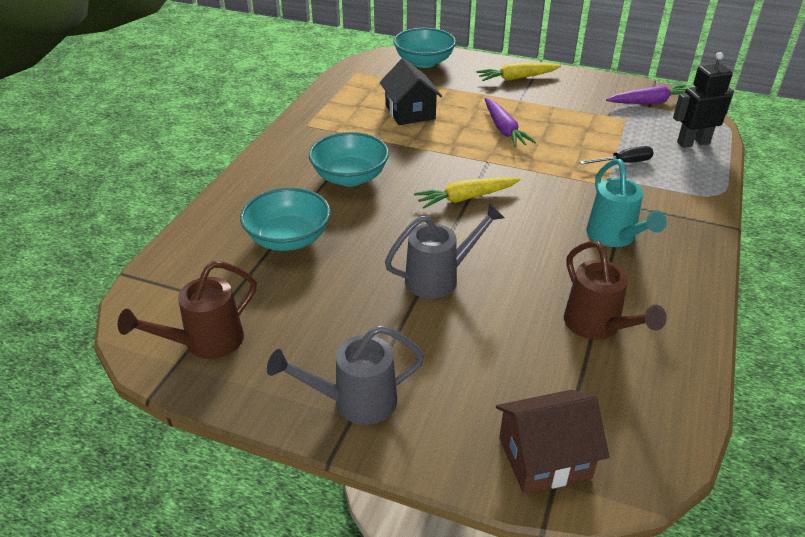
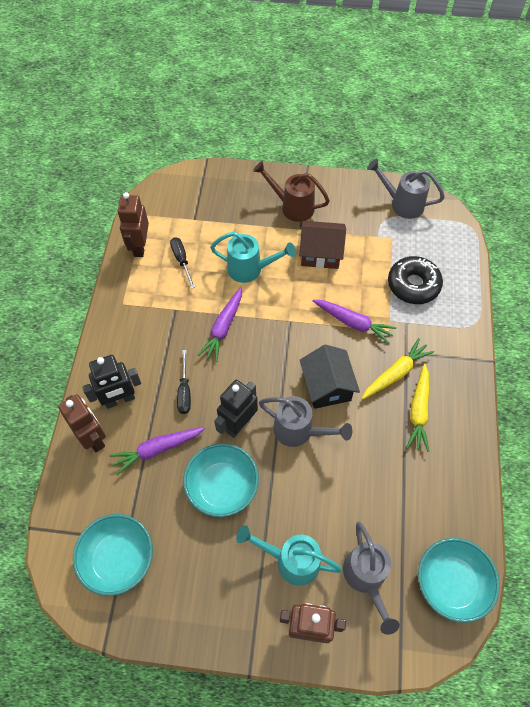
black donut: none = 0 -> [388,256,443,304] = 1
black robot: [673,52,734,148] = 1 -> [82,355,141,409] [214,380,258,438] = 2
black screwdriver: [579,146,654,165] = 1 -> [170,237,195,288] [177,350,191,414] = 2
brown robot: none = 0 -> [58,394,106,452] [118,192,149,257] [280,603,346,643] = 3
brown watering can: [118,261,257,359] [564,241,667,340] = 2 -> [253,161,330,222] = 1
grey watering can: [267,325,425,425] [385,203,504,299] = 2 -> [259,396,353,447] [343,522,400,635] [367,159,445,219] = 3
purple carrot: [484,98,536,147] [606,85,686,104] = 2 -> [109,427,205,475] [198,287,242,362] [313,300,397,344] = 3
turquoise watering can: [586,159,667,247] = 1 -> [210,232,296,283] [236,525,343,586] = 2

